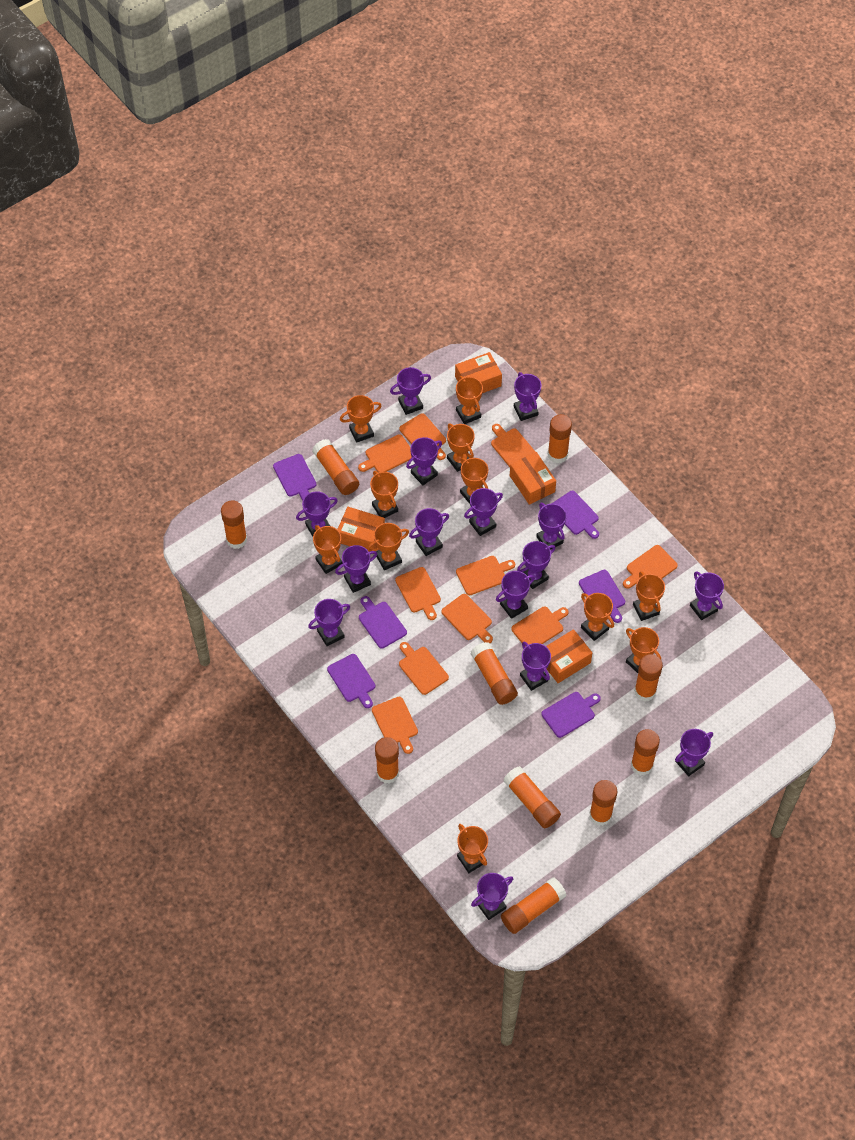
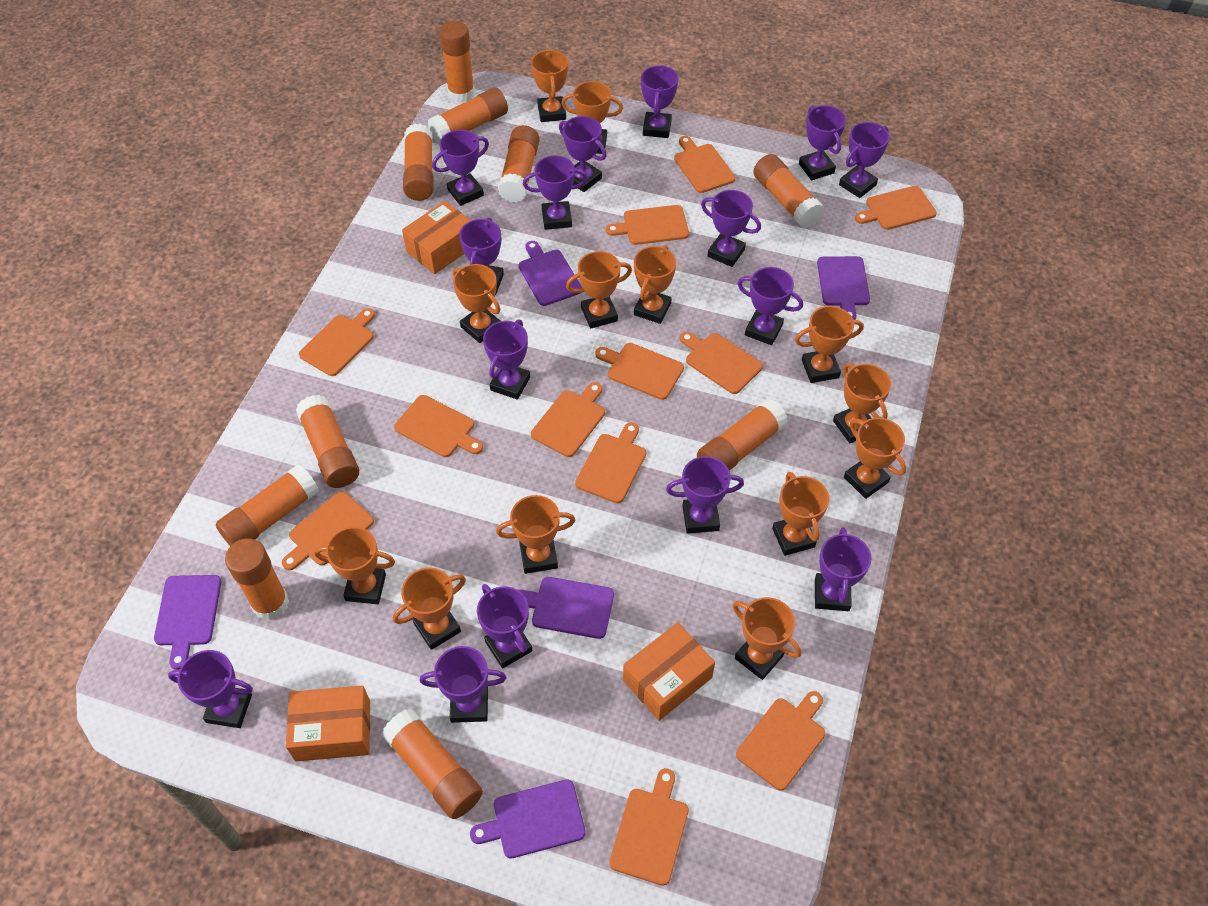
orange box: [337,507,385,549] [455,352,502,393] [510,452,556,505] [546,629,592,683] = 4 -> [286,686,370,762] [402,201,471,274] [623,622,715,721] = 3
orange cutting board: [358,434,412,473] [372,697,418,754] [395,567,441,620] [399,413,446,460] [399,642,449,695] [441,594,493,644] [456,556,515,595] [491,424,535,467] [511,606,568,647] [623,545,678,589] = 10 -> [282,491,374,570] [299,308,375,376] [394,395,483,457] [531,382,605,457] [575,422,647,503] [595,343,684,400] [606,205,689,245] [609,768,689,886] [674,136,736,193] [679,332,763,394] [736,691,825,791] [855,186,937,230] = 12
orange trophy: [313,525,343,574] [340,395,381,443] [367,523,409,570] [370,471,398,518] [447,424,475,472] [456,376,483,424] [457,824,488,873] [460,458,488,504] [581,593,614,641] [626,627,661,673] [633,571,665,621] = 11 -> [315,527,395,604] [393,568,466,650] [453,264,501,343] [496,495,576,574] [531,49,568,122] [561,81,623,154] [566,251,632,328] [634,245,676,324] [733,597,801,680] [772,472,829,556] [795,306,864,383] [833,363,891,443] [844,418,906,499] = 13
purple cutting board: [273,454,317,501] [327,654,375,708] [359,596,407,649] [541,692,601,738] [552,491,599,539] [579,570,625,623] = 6 -> [154,575,221,670] [470,779,586,858] [518,577,614,639] [519,241,582,306] [817,256,870,320] = 5

